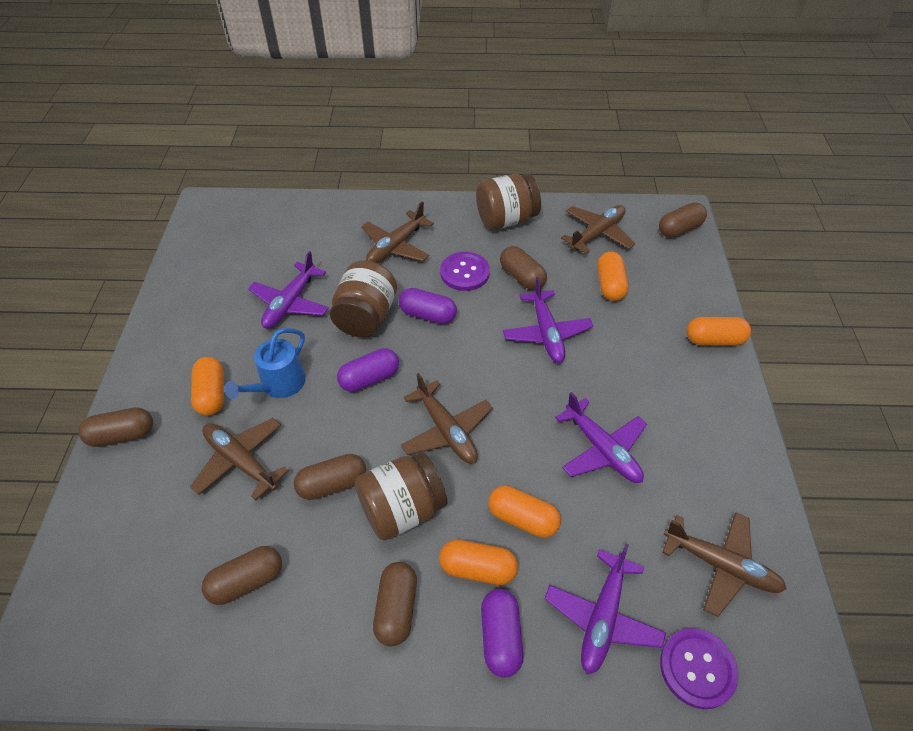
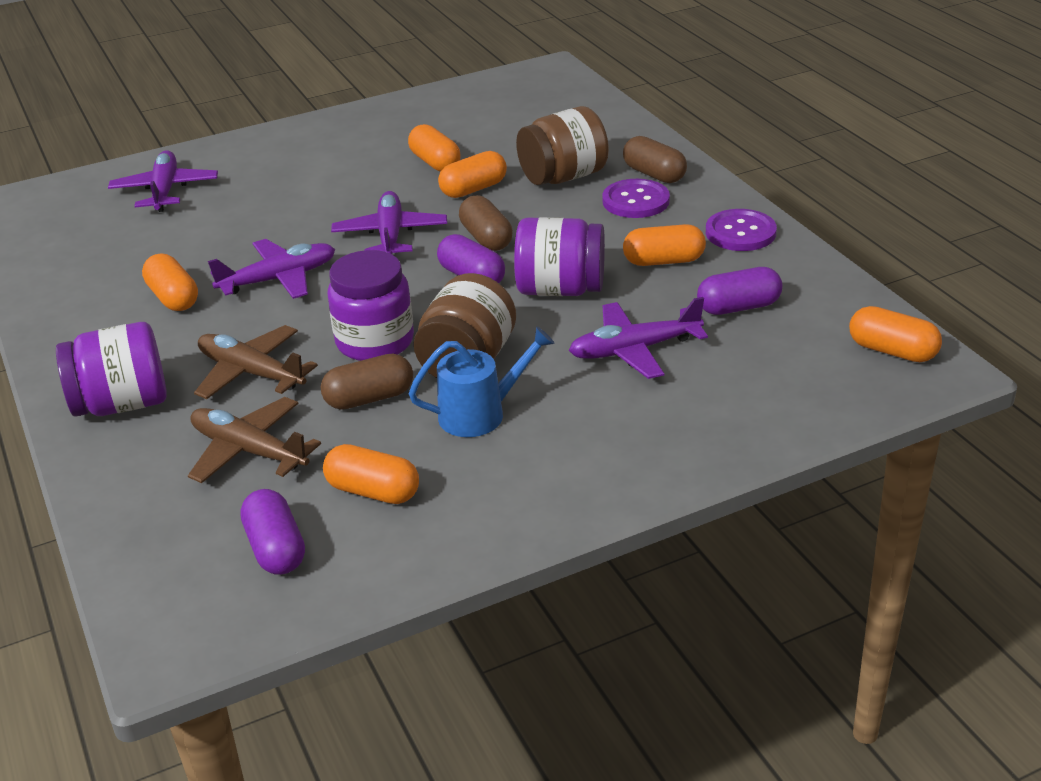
brown capsule: [78,407,153,447] [202,546,282,605] [294,454,366,500] [373,562,417,646] [500,246,547,290] [659,202,707,238] = 6 -> [321,354,413,410] [459,195,513,251] [623,136,687,183] = 3
brown jar: [330,261,397,337] [355,452,447,540] [476,174,541,230] = 3 -> [414,273,516,378] [516,106,609,185] = 2
brown plane: [190,418,289,500] [361,201,434,263] [401,373,493,464] [561,205,635,254] [662,512,787,617] = 5 -> [188,397,321,483] [194,325,318,399] = 2
orange capsule: [191,357,224,416] [439,540,518,585] [488,486,561,538] [597,252,628,301] [686,317,751,346] = 5 -> [142,253,198,311] [323,444,419,504] [408,124,461,172] [438,151,507,198] [623,224,706,266] [849,306,942,362] = 6
purple jar: none = 0 -> [56,322,167,417] [327,250,414,361] [514,217,605,296] = 3

